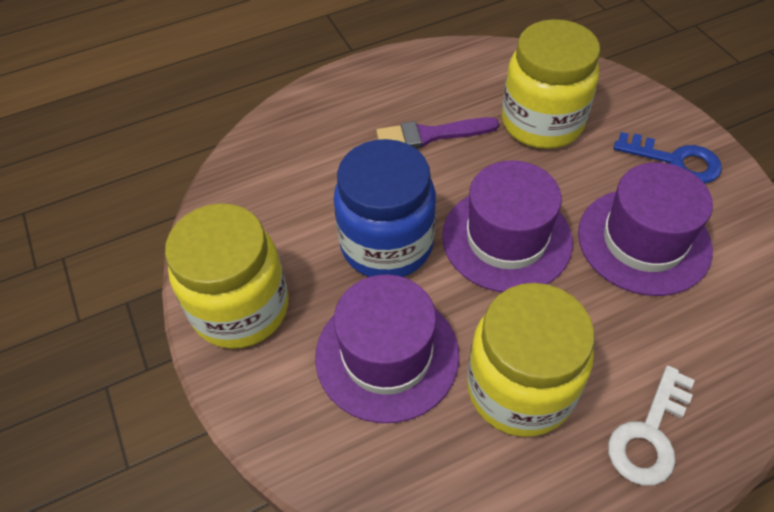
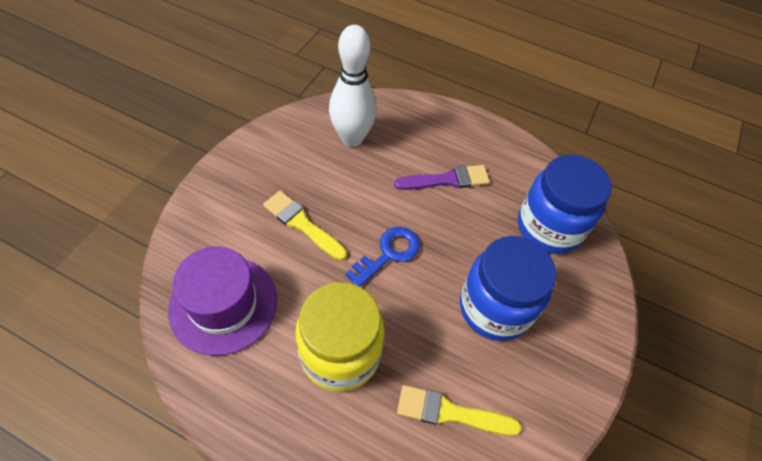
blue jar: [334,139,436,277] = 1 -> [460,236,556,341] [518,154,612,254] = 2
purple hat: [315,274,459,423] [442,160,573,292] [578,162,713,296] = 3 -> [168,247,277,356] = 1
white bowling pin: none = 0 -> [329,25,377,147] = 1
white key: [608,365,695,486] = 1 -> none = 0
yellow brush: none = 0 -> [263,191,347,261] [397,385,521,436] = 2
yellow jar: [165,203,289,349] [467,283,595,437] [502,19,600,149] = 3 -> [295,282,384,392] = 1

